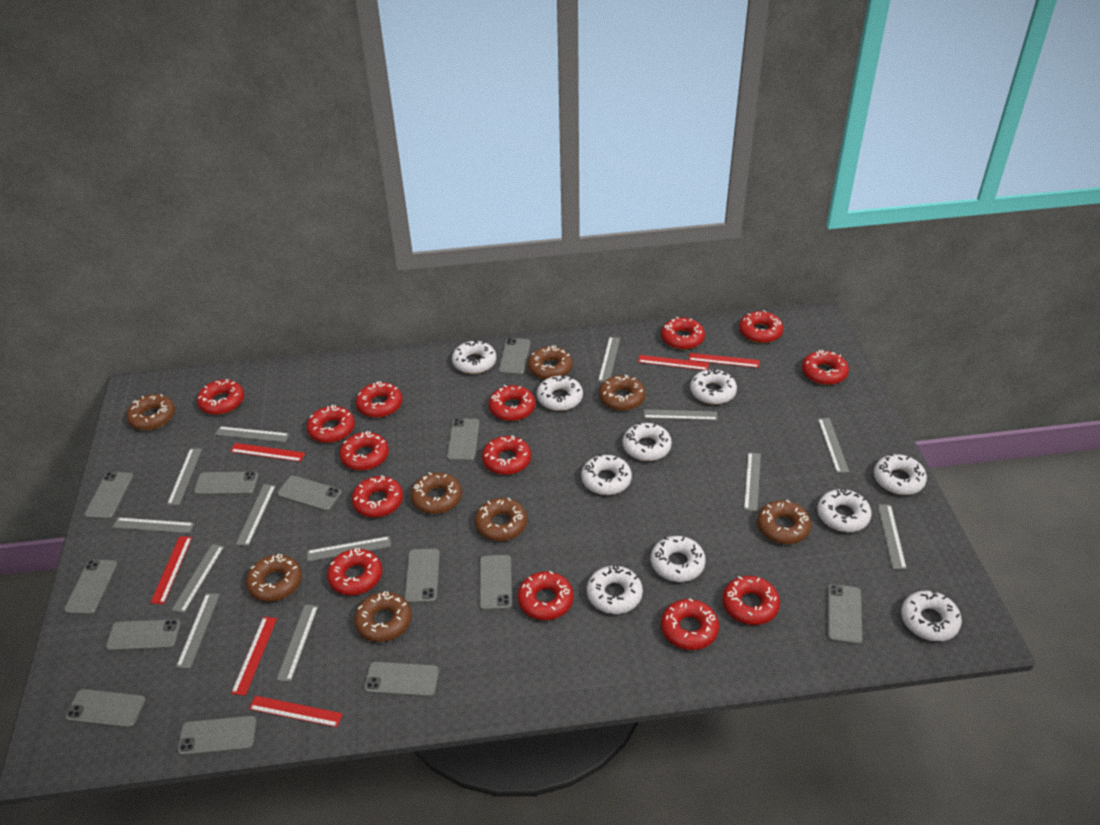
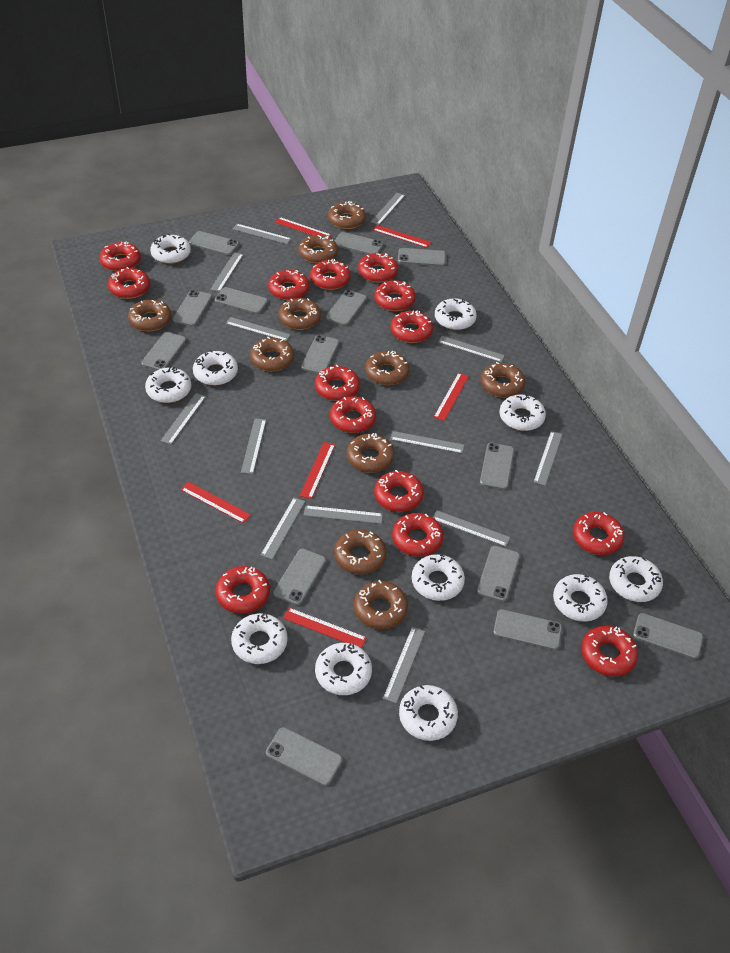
brown donut: [126,394,175,430] [246,554,302,602] [354,591,412,642] [411,472,462,514] [475,498,527,541] [528,345,573,380] [599,375,646,411] [757,500,811,544] = 8 -> [128,299,171,331] [250,337,294,371] [279,298,321,330] [298,235,338,264] [328,201,366,229] [334,530,386,574] [346,433,394,473] [354,580,408,629] [365,351,409,385] [481,362,525,397] = 10
grey phone: [64,559,118,615] [65,689,146,728] [85,472,133,519] [106,619,181,651] [177,716,257,756] [194,472,258,495] [277,476,342,511] [364,662,439,697] [404,549,440,603] [447,418,479,461] [479,555,512,610] [499,338,530,375] [827,584,862,645] = 13 -> [141,332,186,370] [173,290,212,326] [189,231,239,255] [215,287,268,314] [266,727,342,786] [273,549,326,605] [301,335,339,374] [326,290,367,326] [335,232,383,254] [398,248,446,266] [477,546,520,602] [480,443,514,490] [493,609,562,650] [633,613,703,659] = 14
white donut: [452,340,496,374] [537,375,583,411] [581,454,632,495] [587,565,643,614] [623,423,672,461] [651,536,706,582] [690,368,737,405] [817,488,871,532] [874,454,927,495] [901,591,962,641] = 10 -> [145,367,191,403] [150,234,191,264] [193,350,238,385] [231,613,288,664] [315,643,372,695] [399,685,458,741] [412,554,465,601] [435,298,477,330] [499,394,546,431] [553,574,608,622] [609,556,663,602] = 11

